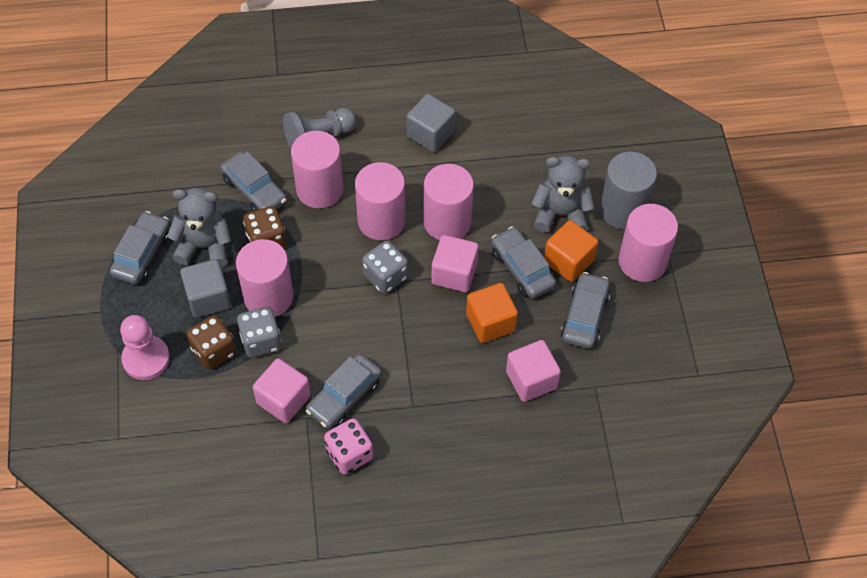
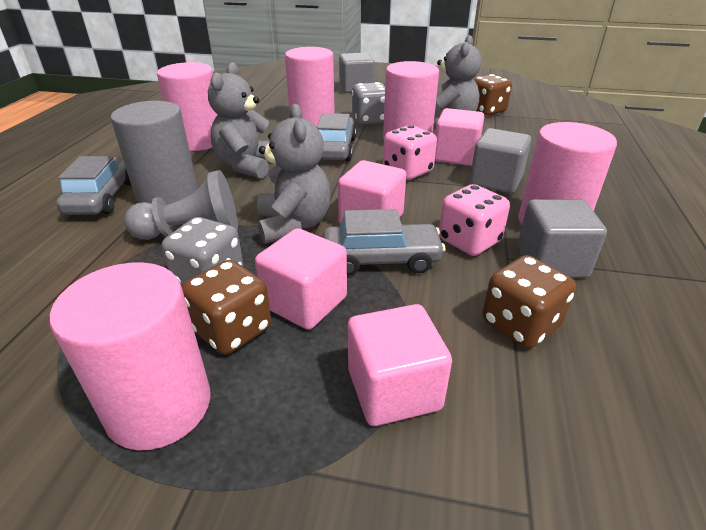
brown dice: [187,315,236,370] [243,206,287,248] = 2 -> [181,260,271,355] [473,74,512,116] [482,255,576,349] = 3
grey car: [110,211,170,284] [220,151,287,211] [306,354,382,429] [491,226,556,299] [561,272,610,349] = 5 -> [56,156,131,215] [317,113,356,161] [323,209,446,276] = 3
grey cube: [180,259,231,318] [406,94,456,152] = 2 -> [339,53,375,93] [470,128,531,193] [518,199,607,278] = 3
grey teddy bear: [167,188,232,267] [531,155,595,233] = 2 -> [208,62,269,179] [257,104,331,244] [433,35,481,128] = 3
orange cube: [466,283,518,343] [544,220,598,282] = 2 -> none = 0
pink cube: [253,358,311,423] [431,235,479,292] [506,340,561,402] = 3 -> [255,228,347,330] [338,160,406,224] [348,304,452,426] [435,108,484,166] = 4
pink dice: [324,418,373,474] = 1 -> [383,125,437,180] [439,184,510,256] = 2
pink pawn: [120,315,170,380] = 1 -> none = 0

